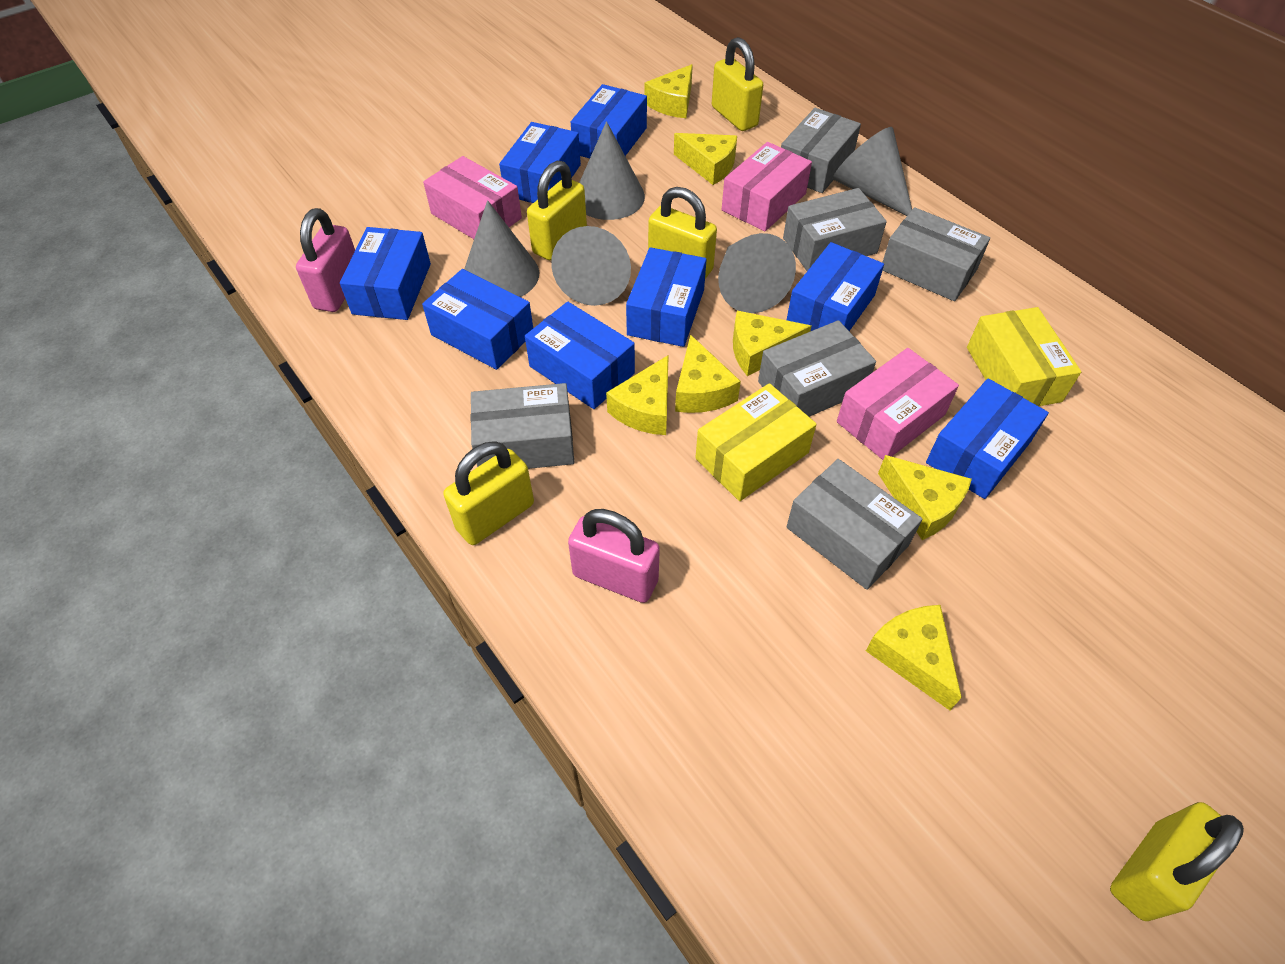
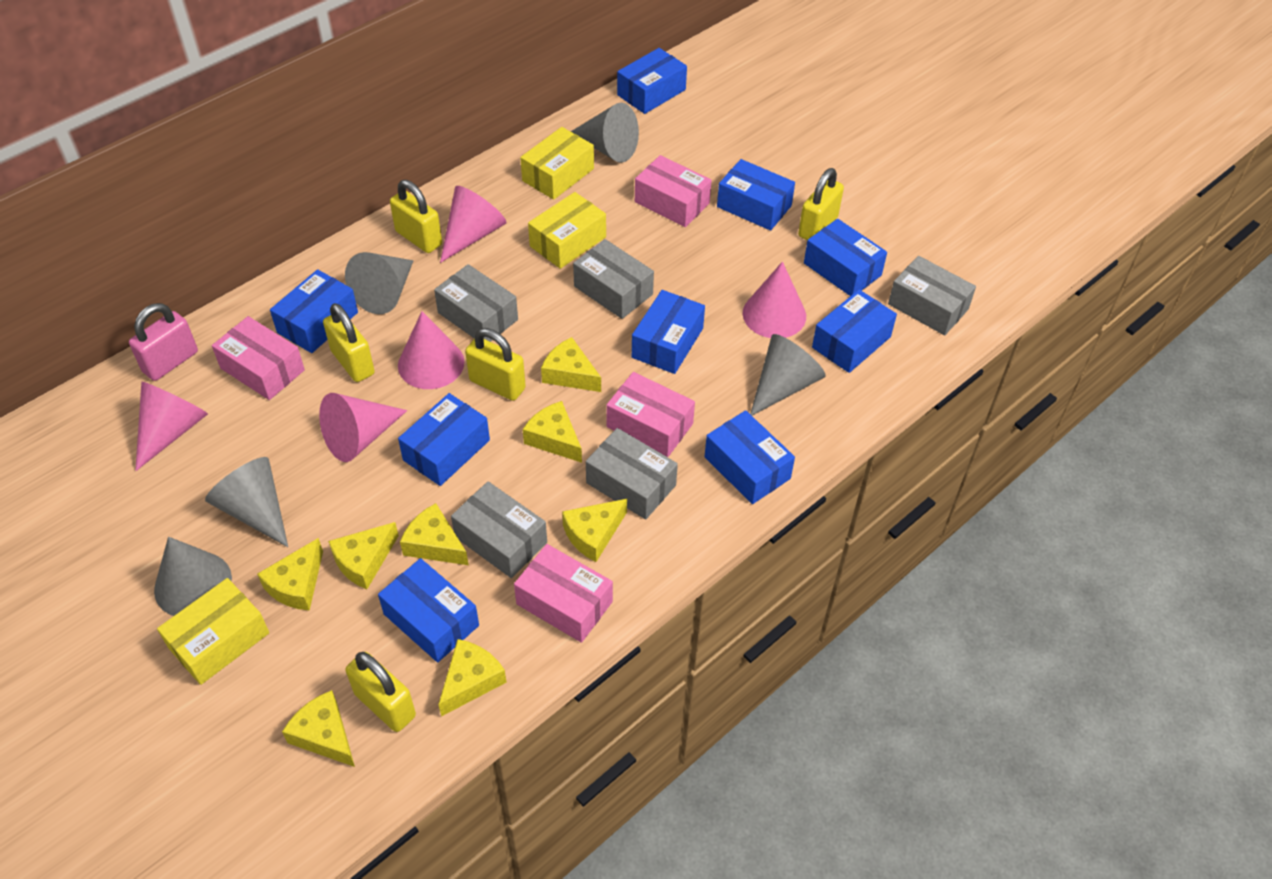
blue box: [340,227,431,320] [422,269,533,370] [499,122,581,203] [525,302,635,409] [571,84,647,159] [626,247,707,347] [787,242,884,331] [926,378,1049,499] = 8 -> [270,269,358,353] [378,558,479,663] [398,393,490,486] [617,48,687,114] [632,290,705,374] [705,410,795,504] [717,159,795,231] [804,219,887,296] [812,289,897,373] = 9
grey box: [470,383,575,469] [758,320,876,417] [781,108,861,193] [783,188,887,271] [786,459,922,590] [882,207,990,301] = 6 -> [434,264,518,342] [451,481,547,578] [573,239,654,319] [586,428,678,520] [888,256,976,335] = 5
pink box: [423,156,522,239] [722,142,812,231] [837,348,959,460] = 3 -> [212,316,305,400] [514,544,613,643] [606,372,695,457] [635,155,712,227] = 4
pink cone: none = 0 -> [135,382,208,471] [319,393,407,462] [398,311,465,389] [440,186,506,263] [743,262,806,338] = 5
pink padlock: [296,208,355,312] [568,509,660,603] = 2 -> [129,303,198,381] = 1
yellow box: [695,383,817,501] [967,307,1081,406] = 2 -> [157,578,269,685] [520,127,594,200] [528,192,606,269] = 3
yellow cheese: [606,355,669,435] [645,64,693,118] [674,133,737,185] [675,335,741,413] [733,311,811,376] [866,605,962,710] [878,455,972,540] = 7 -> [257,538,323,611] [282,690,355,767] [328,522,399,589] [400,503,469,565] [438,639,506,716] [523,401,582,463] [541,337,601,392] [562,499,627,562] = 8

